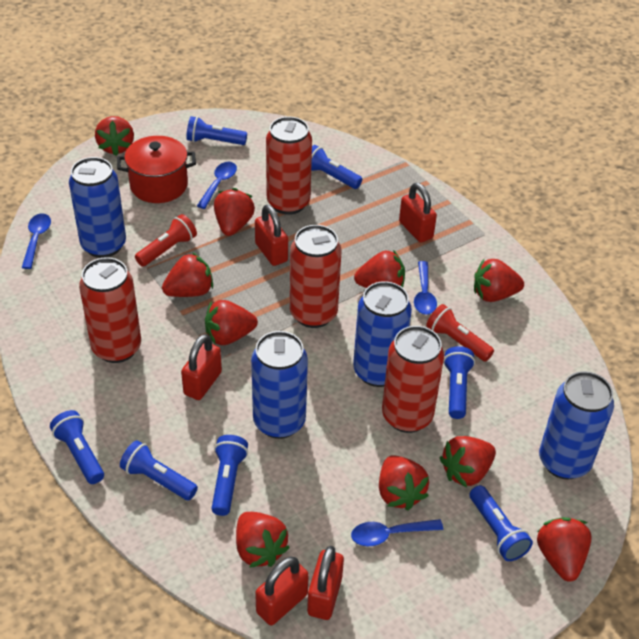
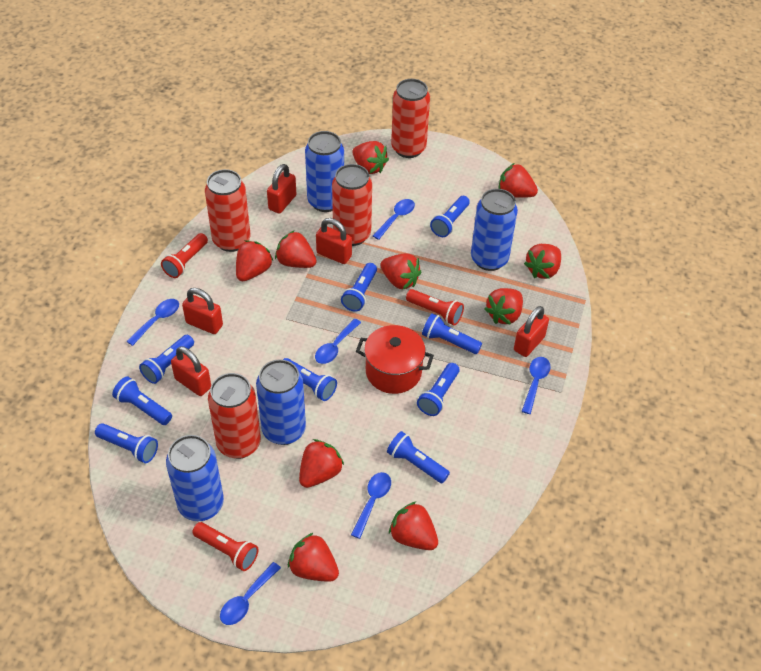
blue flashlight: [50,410,104,484] [120,440,198,500] [186,116,247,145] [211,435,248,516] [311,145,362,189] [443,346,475,419] [470,485,533,561] = 7 -> [95,423,158,463] [112,376,172,425] [139,335,194,384] [283,358,337,401] [341,263,377,312] [387,431,450,483] [417,363,459,416] [422,313,482,354] [430,196,470,237] = 9
blue spoon: [22,213,51,269] [197,162,237,209] [351,519,443,547] [414,261,437,315] = 4 -> [126,299,179,346] [220,562,281,625] [315,319,361,364] [351,472,391,539] [373,199,415,240] [521,357,551,414] = 6
red flashlight: [135,214,197,267] [426,304,494,362] = 2 -> [161,233,208,278] [192,522,259,571] [406,289,464,325] = 3

